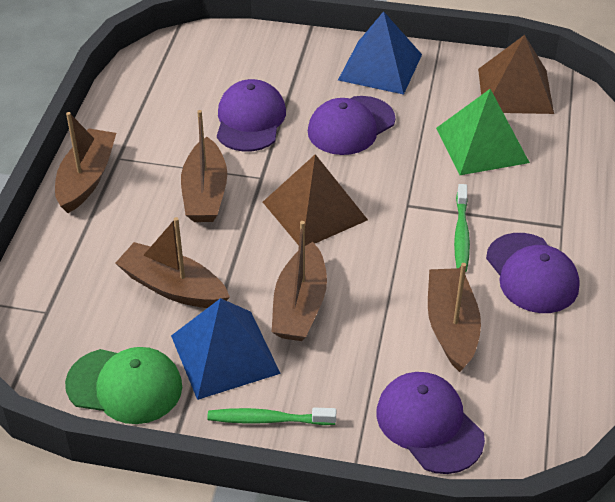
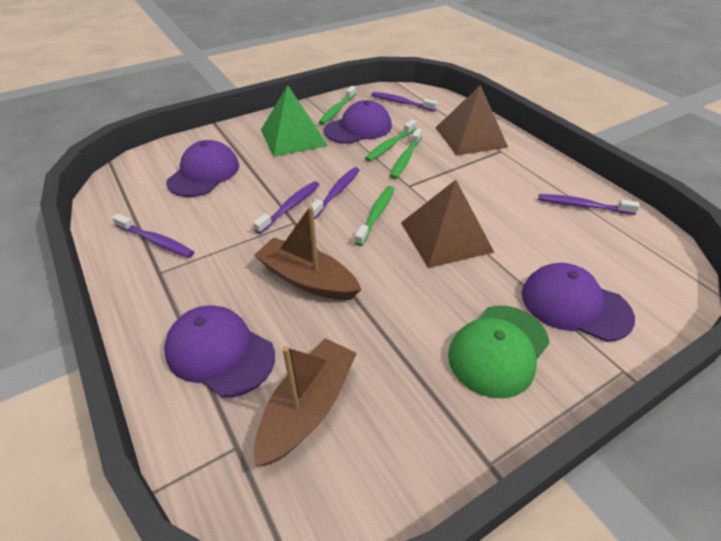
blue pyramid: [171,298,281,400] [338,11,422,95] = 2 -> none = 0
brown boat: [55,112,116,213] [115,217,230,308] [181,110,227,222] [272,221,327,341] [428,263,481,372] = 5 -> [254,206,361,300] [254,338,357,467] = 2
green toothbrush: [207,408,336,425] [454,184,470,272] = 2 -> [319,86,356,125] [355,186,394,246] [365,120,417,162] [390,128,422,179] = 4
purple toothbrush: none = 0 -> [112,214,194,258] [253,181,320,234] [311,167,360,219] [371,92,438,112] [538,194,640,215] = 5

